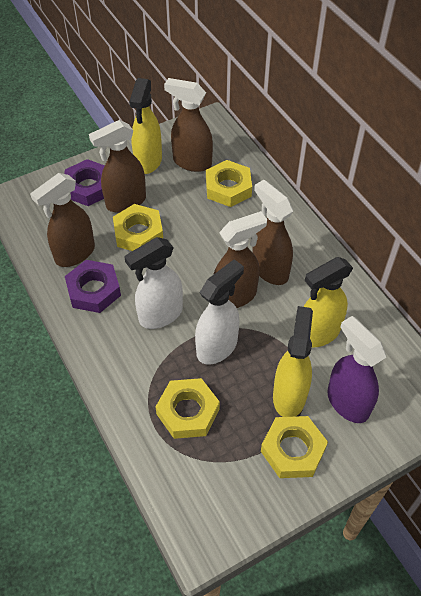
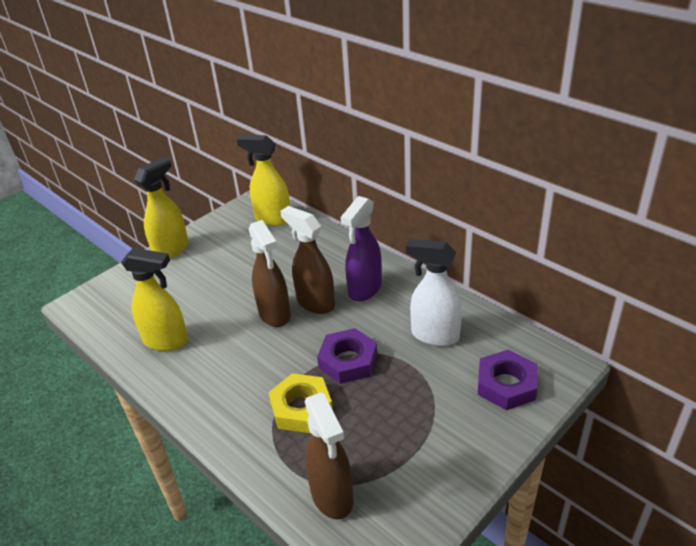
brown spray bottle: [30,173,95,267] [89,120,146,213] [164,78,213,172] [213,211,267,308] [252,180,293,285] = 5 -> [248,220,291,327] [280,206,335,314] [305,392,353,519] = 3
white spray bottle: [124,237,183,329] [195,259,244,364] = 2 -> [406,239,462,346] = 1
yellow nut: [113,204,163,251] [156,378,220,439] [206,160,252,207] [261,416,328,478] = 4 -> [269,373,333,433] = 1

